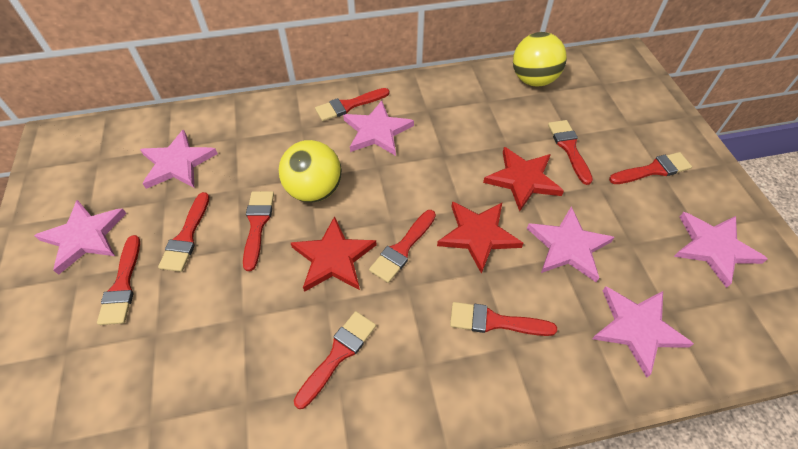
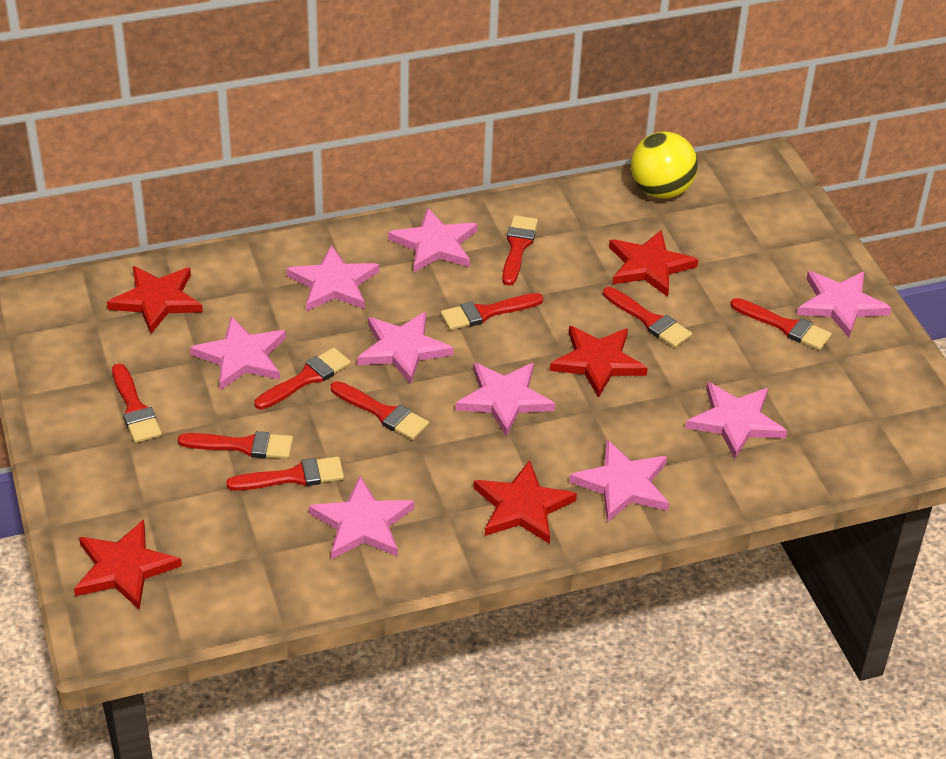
pink star: [34,200,127,275] [140,129,218,189] [343,100,414,156] [527,206,614,282] [592,287,694,377] [674,212,768,288] = 6 -> [190,316,286,390] [286,245,379,312] [309,476,414,560] [357,312,453,384] [388,208,477,272] [455,363,555,436] [569,440,669,522] [686,382,787,459] [797,271,891,338] = 9
red star: [291,216,377,292] [437,201,523,274] [483,147,564,211] = 3 -> [74,520,182,610] [107,266,203,334] [473,460,577,544] [550,326,648,398] [609,230,698,297] = 5
yellow ball: [279,140,342,202] [513,32,567,86] = 2 -> [631,132,698,199] = 1

